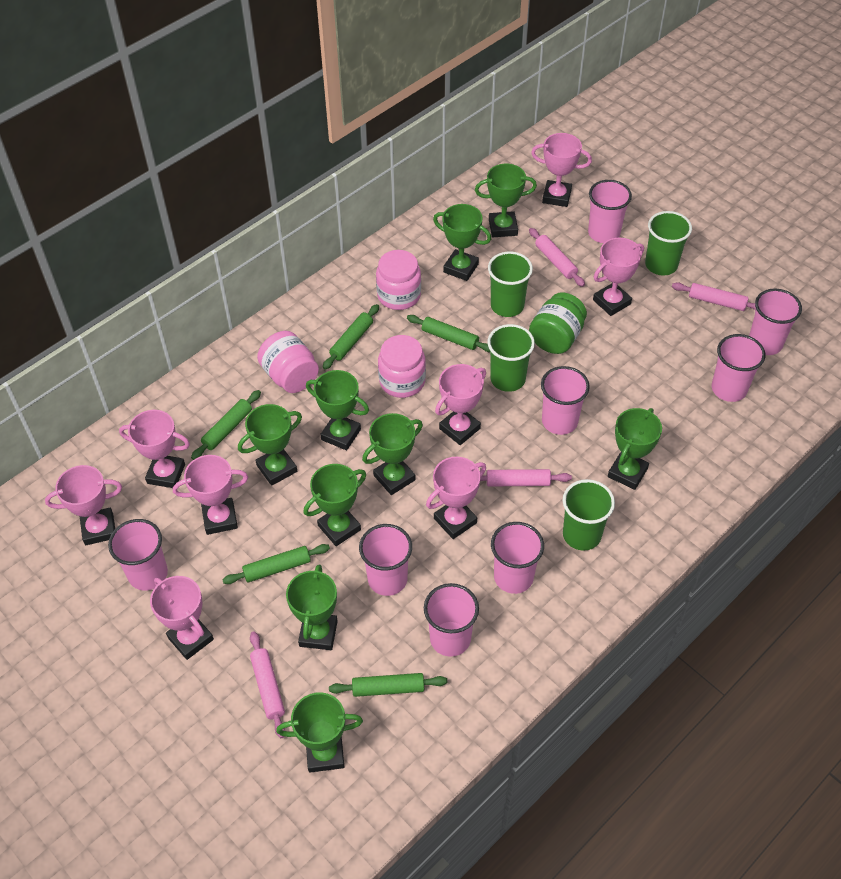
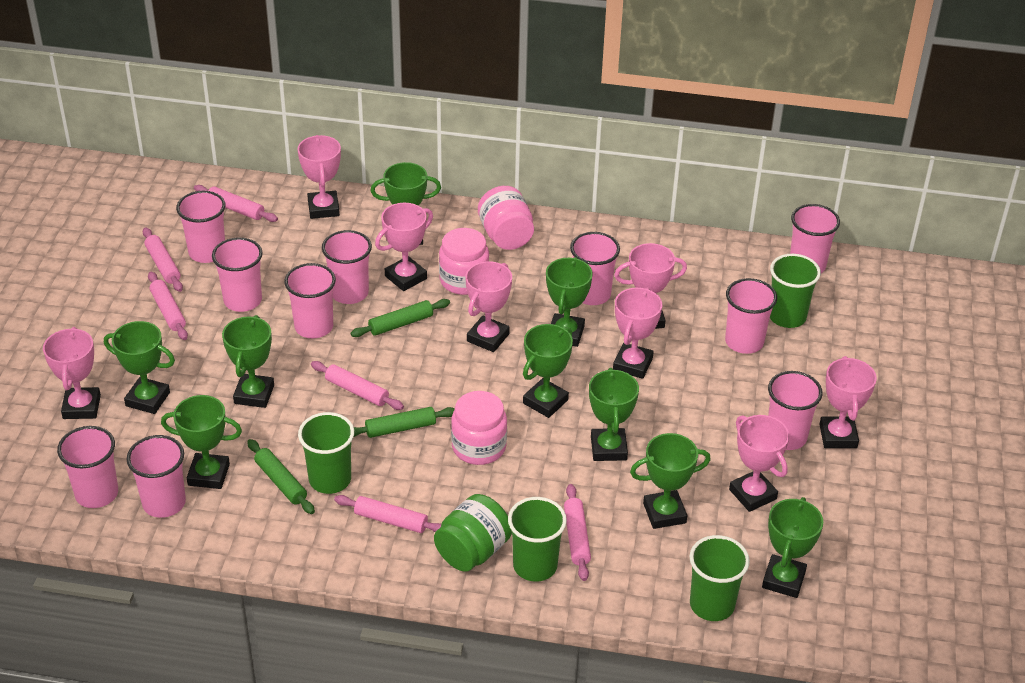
green rolling pin: [191,390,261,460] [222,544,330,584] [323,304,379,370] [329,673,447,697] [407,315,490,352] = 5 -> [247,439,315,514] [351,299,450,337] [354,407,455,438] = 3
pink cup: [108,519,168,591] [359,524,412,596] [424,583,479,657] [491,522,544,594] [541,366,590,435] [588,180,632,243] [712,334,765,402] [749,289,802,355] = 8 -> [57,426,118,508] [127,435,186,518] [176,191,225,263] [212,237,263,312] [284,263,336,338] [322,230,372,304] [570,232,620,305] [725,278,777,354] [768,371,823,450] [790,204,840,273] = 10
pink rolling pin: [250,631,286,738] [480,469,572,486] [529,228,585,287] [672,282,756,311] = 4 -> [143,227,183,292] [148,272,188,340] [194,185,278,222] [311,361,404,410] [334,495,441,533] [564,484,591,581] = 6

